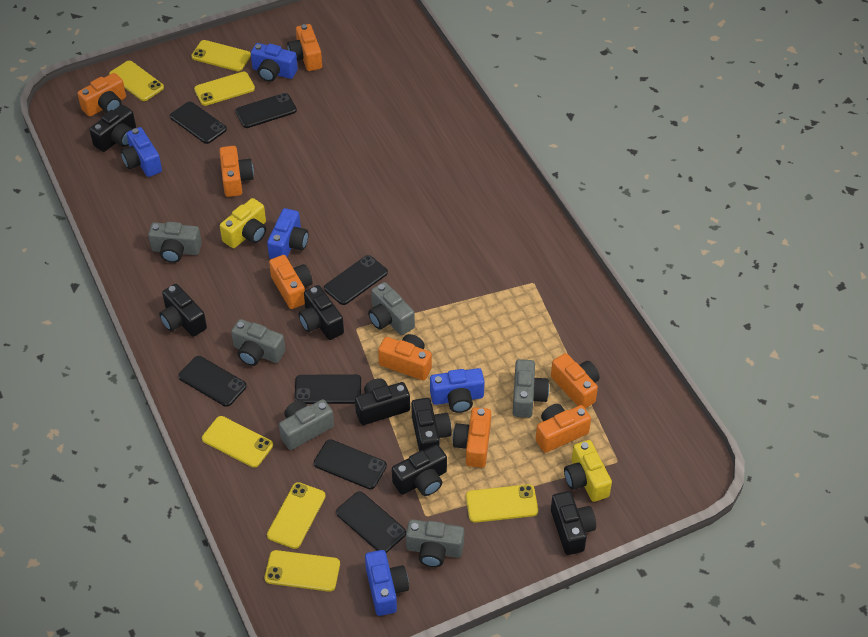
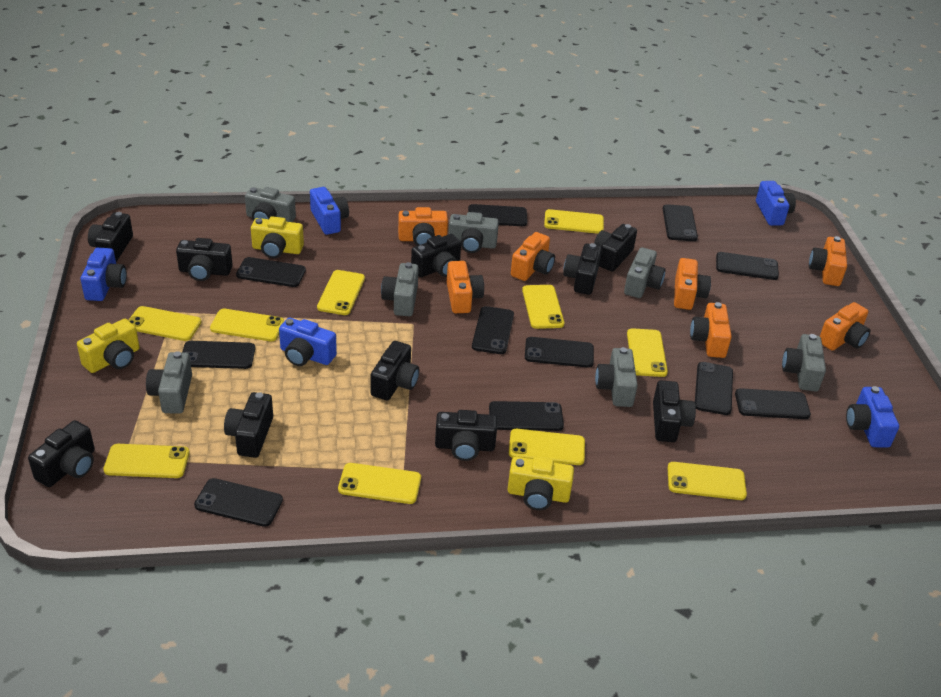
black camera: [89,105,136,152] [159,284,207,337] [299,285,344,340] [355,378,410,425] [392,444,447,496] [411,398,452,451] [551,491,596,555] = 7 -> [28,420,95,487] [88,212,133,262] [176,238,233,281] [224,392,273,458] [371,341,419,400] [411,234,461,277] [435,410,497,461] [563,243,602,295] [594,224,637,272] [653,380,696,442] = 10
black phone: [170,102,227,144] [178,356,247,407] [235,93,297,128] [294,374,361,404] [314,439,387,489] [324,255,388,305] [336,491,406,553] = 7 -> [182,341,255,369] [194,478,283,527] [236,257,306,287] [468,204,527,226] [472,306,514,354] [489,401,564,431] [525,337,594,368] [663,204,698,241] [695,362,733,415] [716,252,779,280] [735,388,811,419] = 11
grey camera: [148,222,202,263] [231,319,285,366] [279,399,334,450] [368,282,415,335] [406,519,464,567] [513,359,549,418] = 6 -> [146,351,192,414] [245,187,296,222] [381,262,419,316] [448,212,499,253] [595,347,638,407] [624,247,666,298] [782,334,826,392] = 7
orange camera: [77,73,126,117] [219,146,254,197] [269,255,313,309] [287,24,322,71] [378,334,432,380] [453,407,491,468] [536,404,591,453] [551,353,599,408] = 8 -> [398,207,448,246] [447,261,484,313] [511,232,555,281] [674,258,711,310] [690,302,732,358] [809,236,847,286] [820,302,870,351] = 7
yellow camera: [220,198,266,248] [564,440,612,502] = 2 -> [77,319,140,373] [251,216,304,258] [508,457,574,510] = 3
yellow phone: [109,61,164,101] [191,40,251,71] [194,72,255,106] [202,416,273,468] [265,550,340,592] [267,482,326,549] [466,484,538,523] = 7 -> [103,444,190,478] [128,306,201,341] [210,309,284,341] [317,270,365,315] [338,463,421,504] [509,429,585,465] [522,285,564,329] [544,209,604,234] [627,328,668,377] [668,462,747,500] = 10

